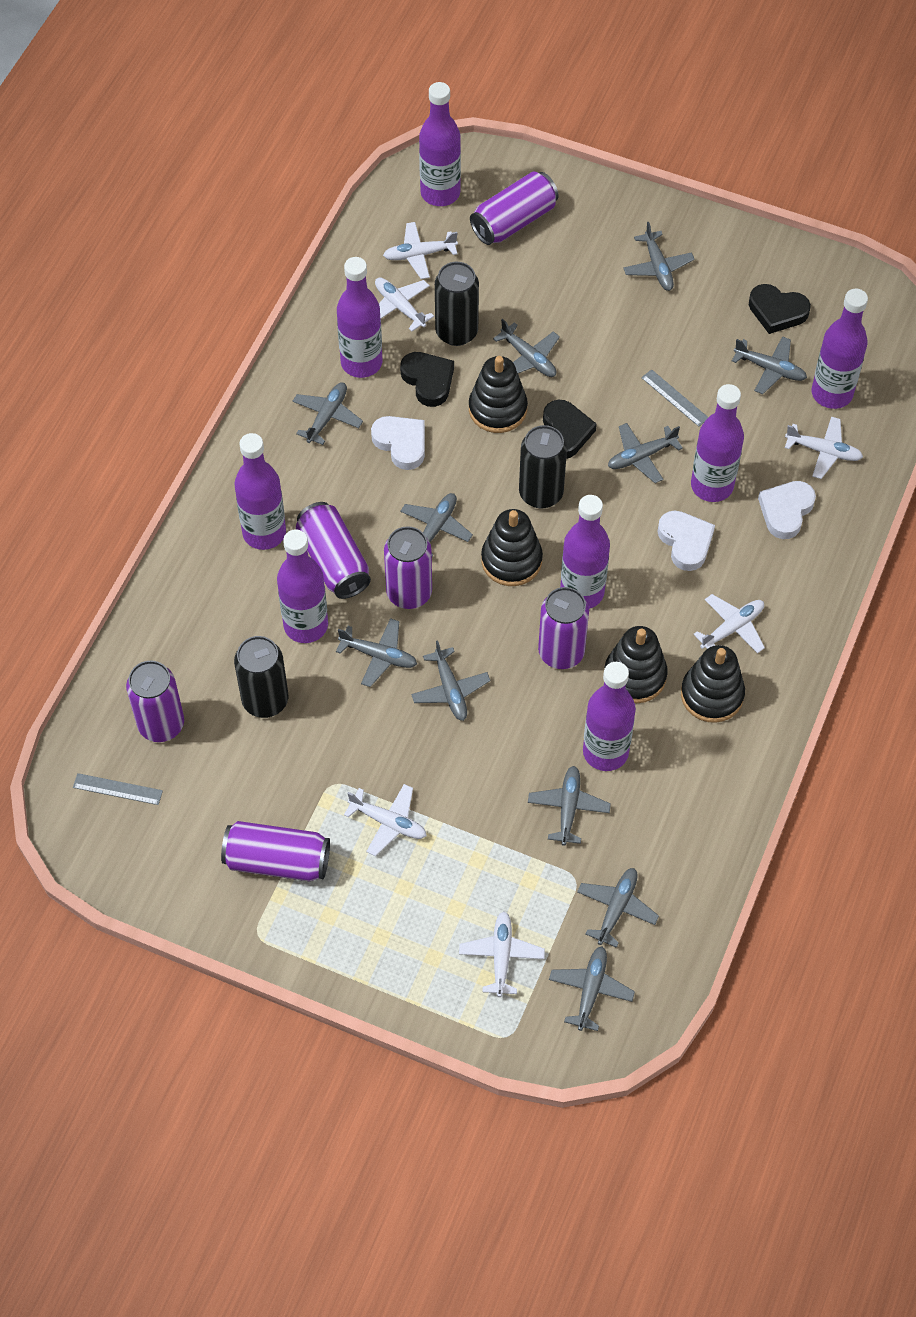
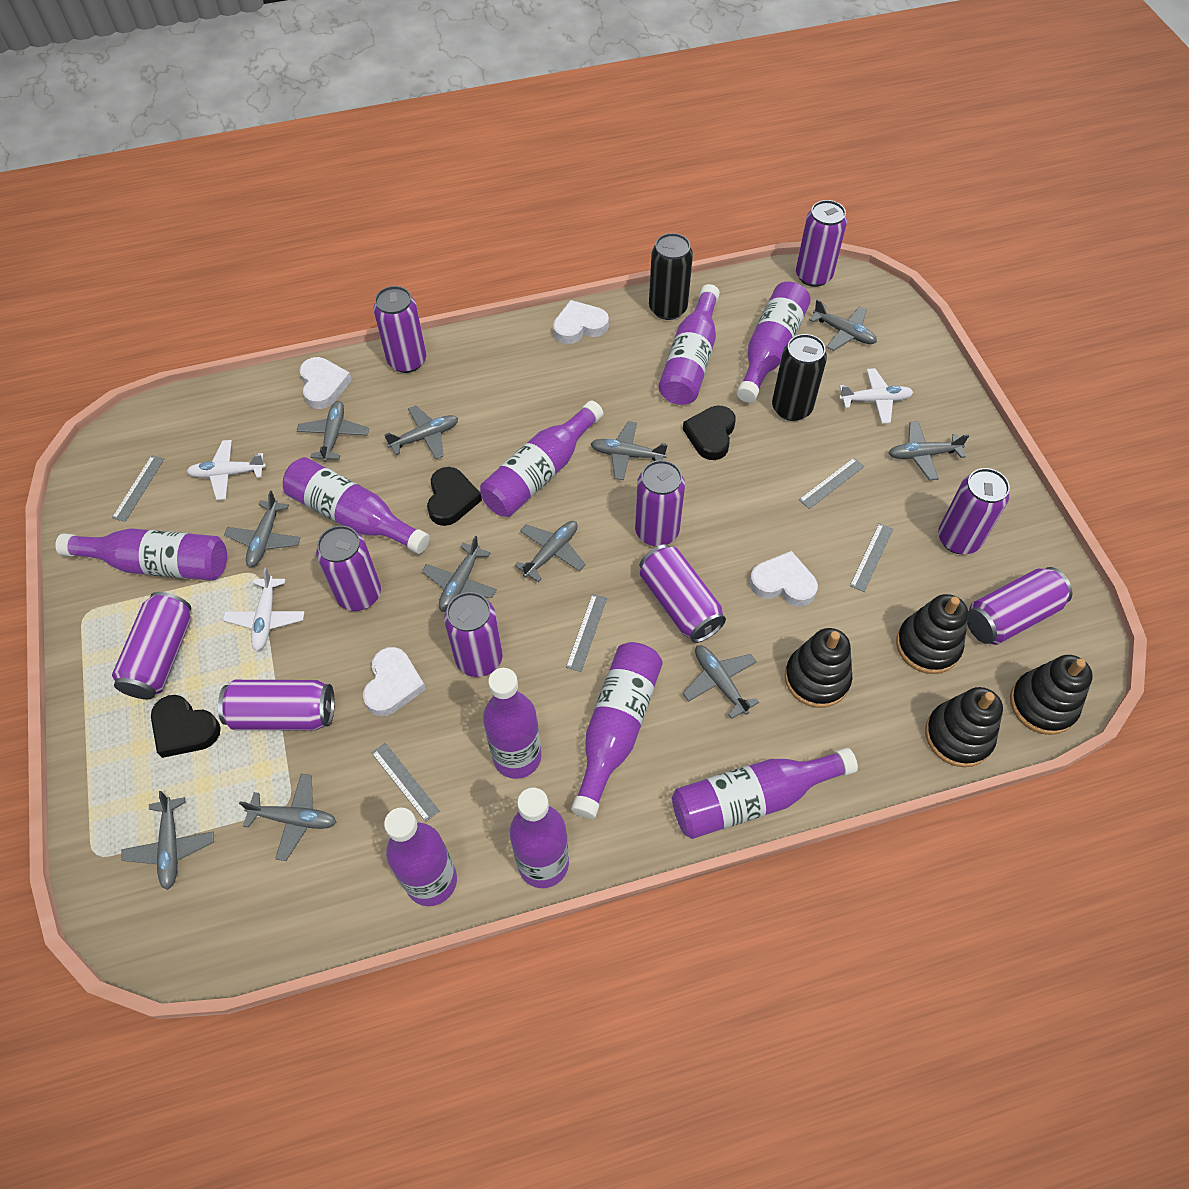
black can: [234,636,288,718] [435,262,479,346] [519,425,567,509] = 3 -> [649,233,693,320] [772,334,827,421] = 2
grey ruler: [73,773,163,805] [641,369,708,427] = 2 -> [112,455,164,522] [372,743,440,822] [566,594,607,672] [799,458,865,509] [850,523,893,592] = 5
purple bottle: [235,433,286,550] [277,529,328,643] [337,257,382,378] [419,82,461,206] [560,495,610,609] [583,662,636,771] [691,384,744,502] [811,289,868,409] = 8 -> [55,528,227,581] [283,457,430,554] [384,807,457,906] [480,401,603,517] [483,668,542,779] [510,788,569,888] [571,642,663,819] [659,284,720,405] [672,748,858,839] [737,281,811,403] = 10
purple can: [126,660,184,742] [221,821,330,882] [296,502,371,599] [384,526,432,609] [470,171,559,245] [538,587,589,669] = 6 -> [112,592,191,699] [218,680,335,731] [316,525,381,611] [373,286,426,373] [444,592,503,677] [635,460,685,546] [640,544,726,643] [796,200,847,287] [938,468,1010,554] [967,567,1073,645] = 10
white heart: [371,416,425,470] [657,511,715,571] [758,481,816,539] = 3 -> [299,357,352,409] [363,647,426,716] [553,300,609,344] [750,551,818,606] = 4
white plane: [344,784,427,856] [375,277,434,332] [383,222,458,279] [459,912,545,997] [693,594,765,654] [785,416,863,479] = 6 -> [187,440,266,500] [223,568,304,651] [839,368,913,424] = 3

